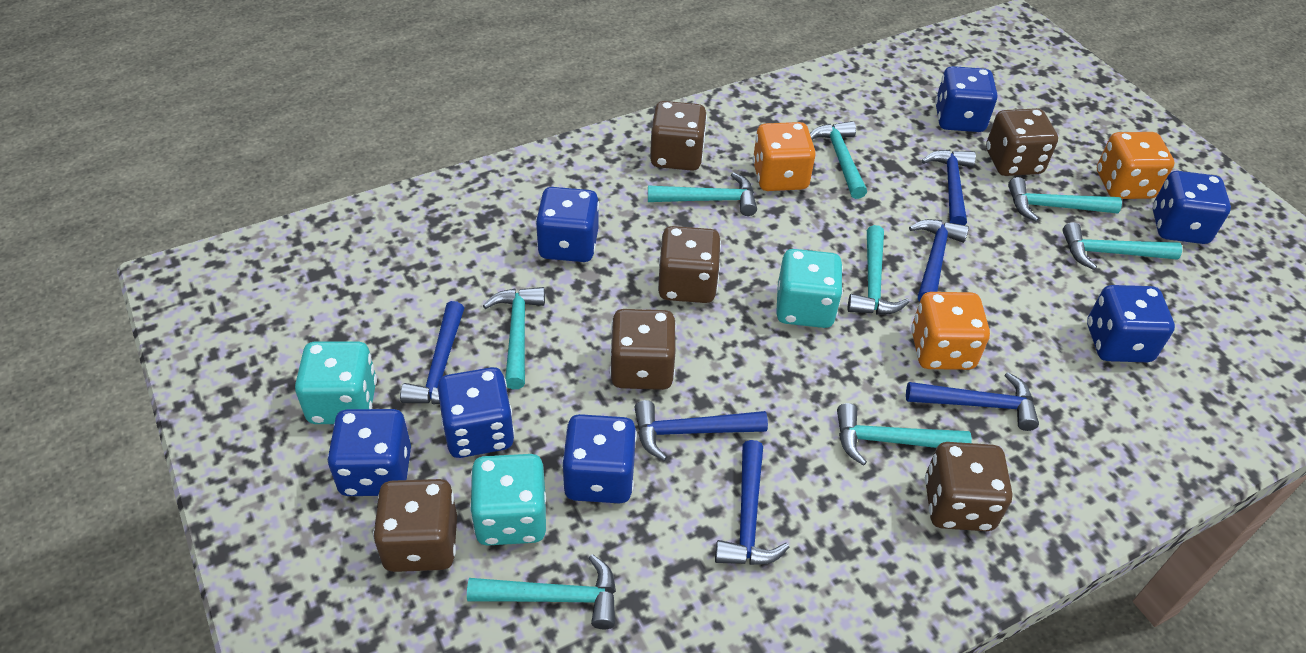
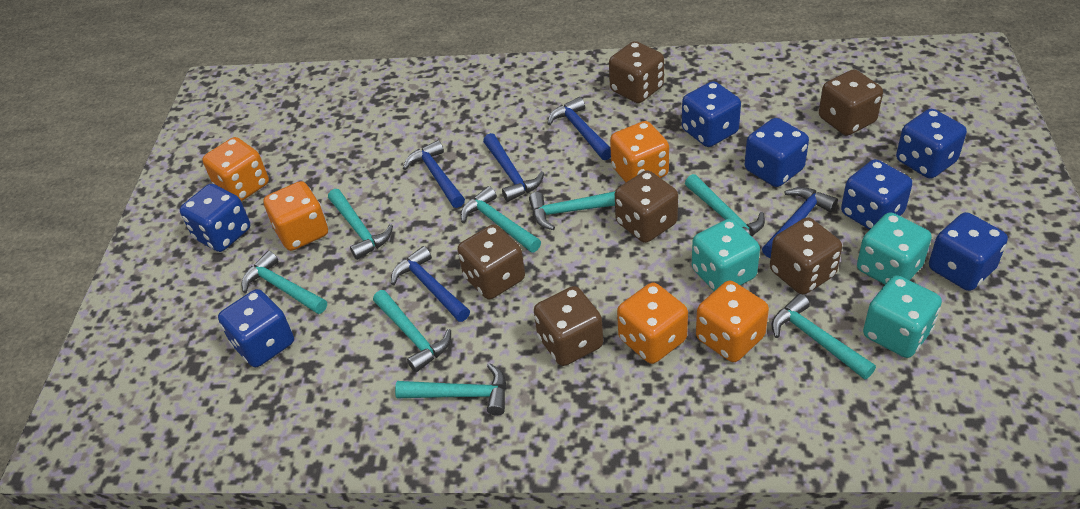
blue hammer: [400,301,464,405] [634,400,768,461] [715,440,790,565] [906,372,1039,431] [909,219,969,302] [922,150,976,225] = 6 -> [391,246,470,322] [403,140,465,208] [483,133,544,202] [547,97,611,160] [762,187,838,258] = 5
orange dice: [753,122,816,191] [911,292,990,370] [1097,132,1174,199] = 3 -> [202,137,269,201] [263,181,328,251] [610,121,669,182] [617,283,688,364] [696,281,769,362] = 5

